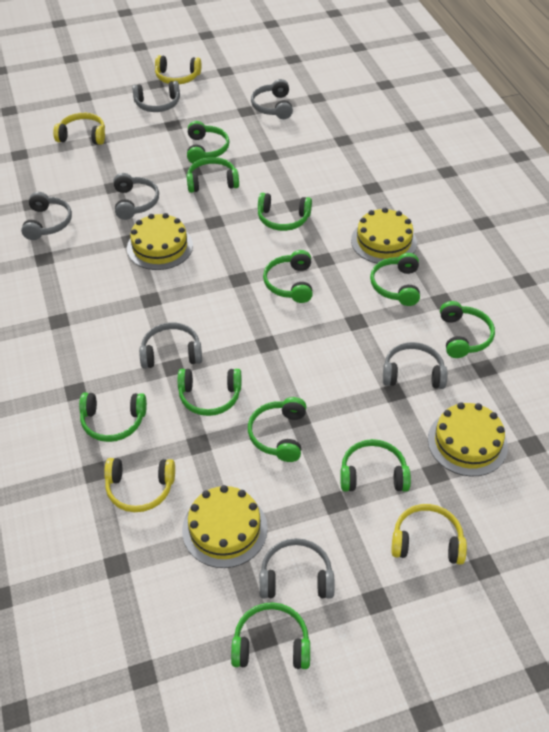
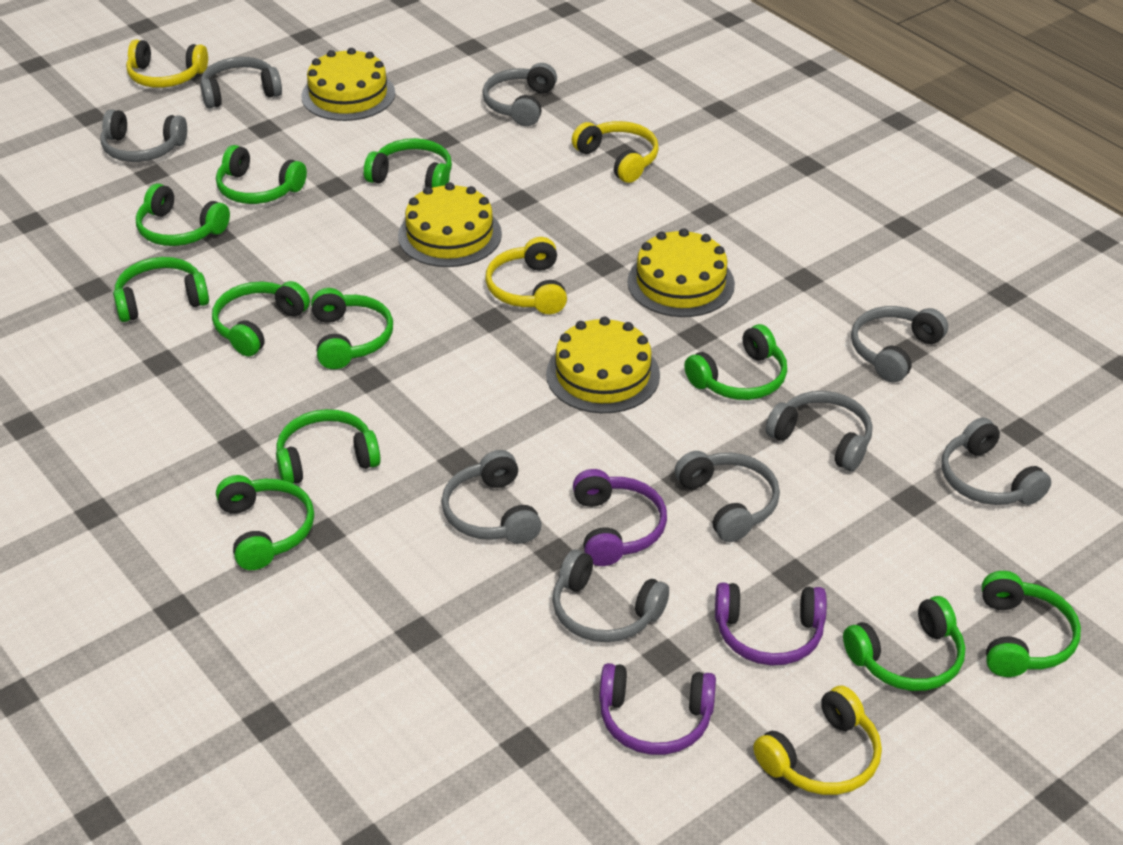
grey headphones: [21,192,72,240] [114,173,159,220] [132,81,180,112] [139,323,202,369] [251,79,293,119] [259,538,335,599] [383,342,447,389] = 7 -> [100,109,187,162] [200,57,282,108] [442,450,542,544] [482,63,557,126] [552,550,669,642] [675,451,780,542] [766,391,873,471] [851,306,948,382] [942,418,1051,505] = 9
purple headphones: none = 0 -> [573,469,667,566] [599,663,716,755] [715,582,827,666] = 3

